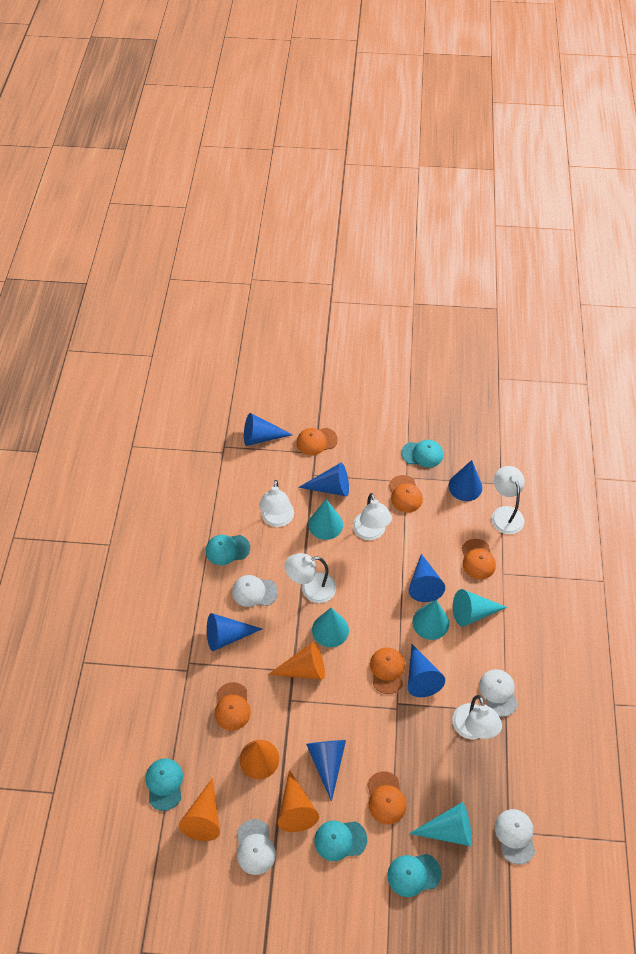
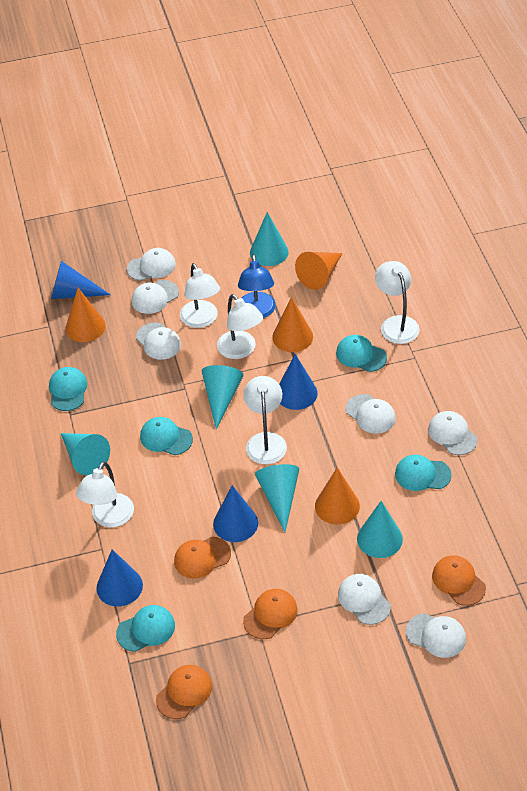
blue cone: [207,613,262,651] [244,413,293,446] [298,463,349,496] [306,740,346,802] [408,644,445,697] [409,554,445,602] [448,460,482,501] = 7 -> [51,261,111,299] [96,549,143,607] [213,485,258,542] [279,354,318,410] = 4
blue lamp: none = 0 -> [238,254,276,318] = 1
orange cap: [215,682,251,731] [296,428,338,455] [367,771,406,825] [370,647,405,694] [389,475,423,513] [462,539,496,579] = 6 -> [156,665,212,719] [174,537,231,578] [243,589,298,639] [432,555,486,606] = 4
white cap: [232,575,278,607] [237,819,276,875] [479,669,518,717] [495,809,535,865] = 4 -> [127,248,176,281] [132,280,179,314] [136,323,181,360] [338,574,391,625] [346,394,396,434] [406,613,466,658] [428,411,478,455] = 7

